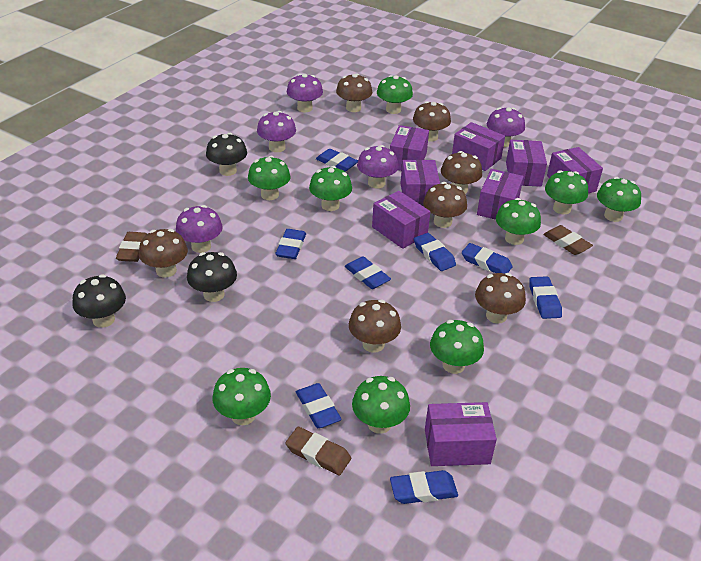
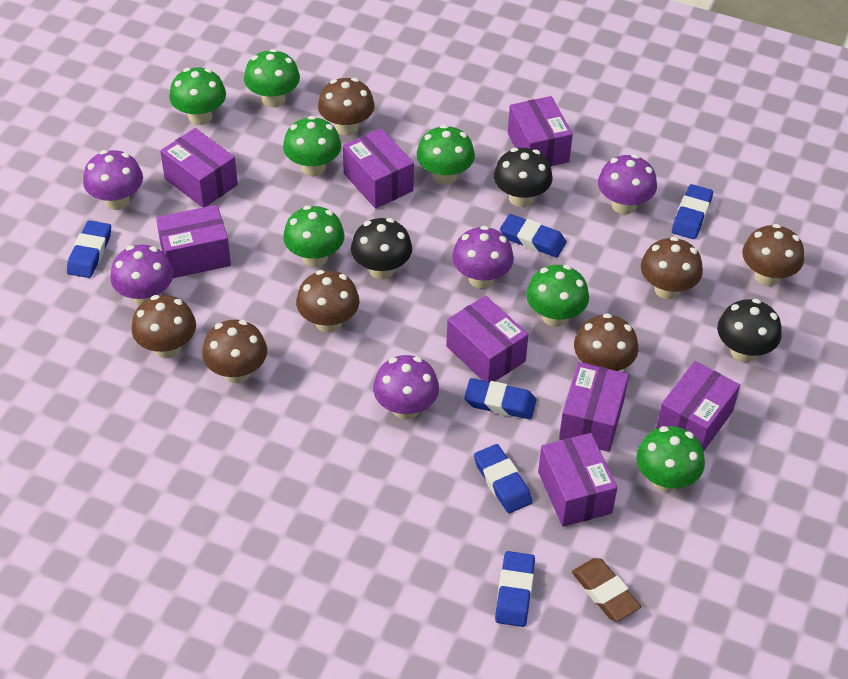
blue eraser: [275,229,306,259] [296,383,342,428] [316,149,358,172] [345,256,391,289] [390,470,458,504] [414,233,456,271] [462,243,512,274] [529,276,562,319] = 8 -> [67,220,111,278] [464,378,537,419] [474,444,532,513] [495,551,535,627] [500,214,567,257] [672,184,713,239] = 6
brown eraser: [116,232,147,262] [285,427,351,475] [543,225,593,255] = 3 -> [572,558,641,621] = 1
green mushroom: [212,368,271,425] [248,155,290,200] [309,166,352,211] [352,376,410,434] [377,75,413,114] [430,320,484,374] [496,198,541,245] [545,170,588,214] [597,177,641,222] = 9 -> [169,68,226,125] [244,49,300,107] [283,116,341,176] [283,205,345,267] [417,125,475,185] [526,265,589,327] [636,426,705,492] = 7

